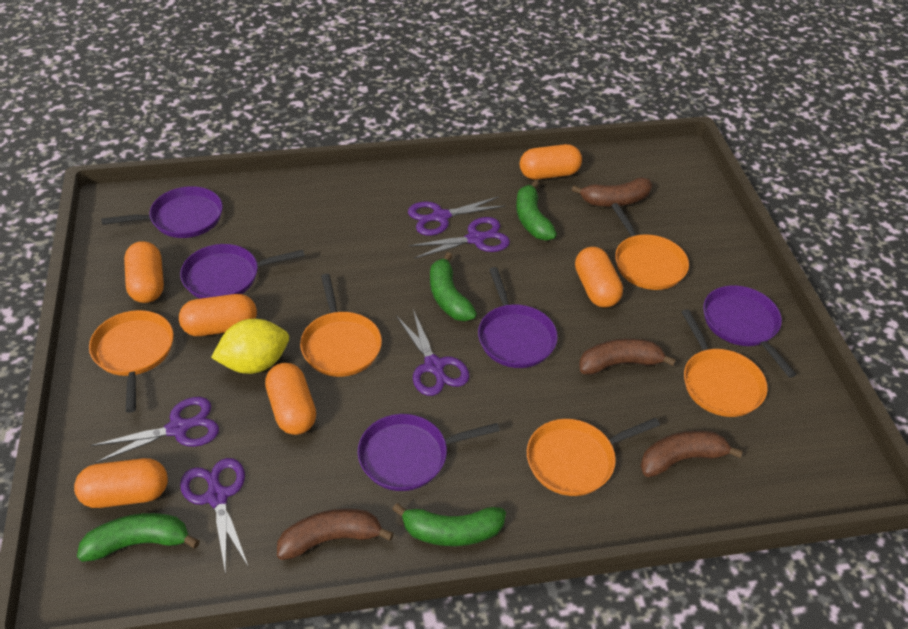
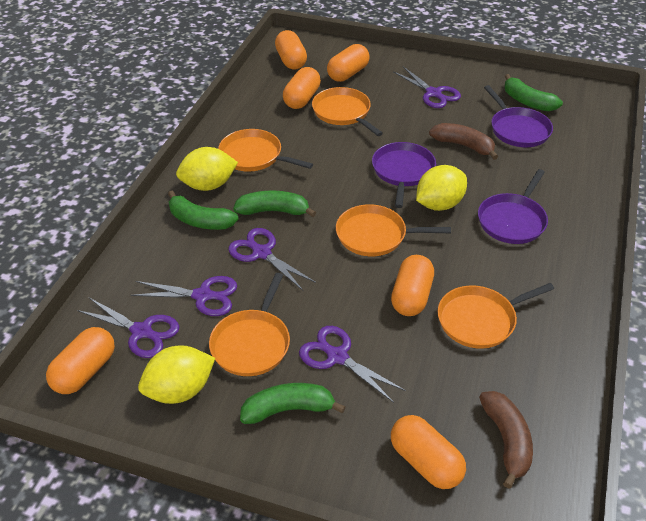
brown banana: [277,509,394,560] [572,177,652,207] [579,339,676,375] [640,431,743,477] = 4 -> [429,123,498,160] [479,391,533,489] = 2
purple pan: [101,186,223,238] [180,244,305,299] [357,414,500,491] [478,267,558,368] [703,285,797,378] = 5 -> [372,142,436,208] [478,169,548,244] [484,85,553,147] = 3
yellow lemon: [211,319,289,374] = 1 -> [138,345,215,404] [176,147,238,191] [416,165,467,211] = 3

